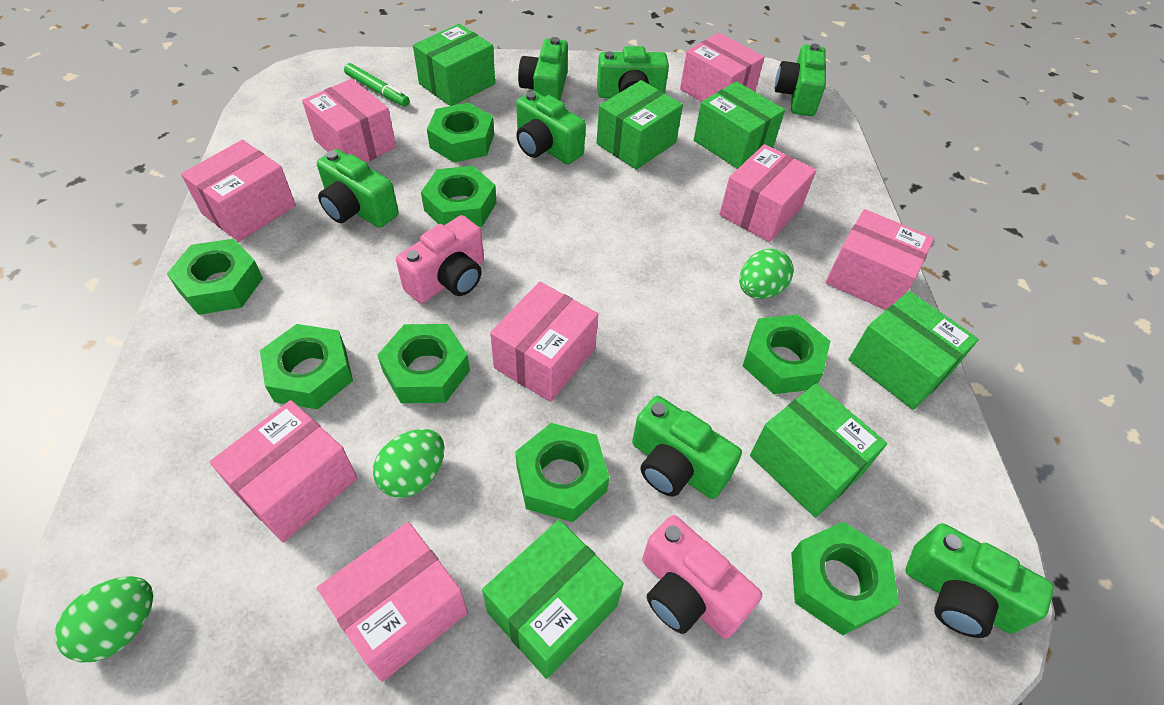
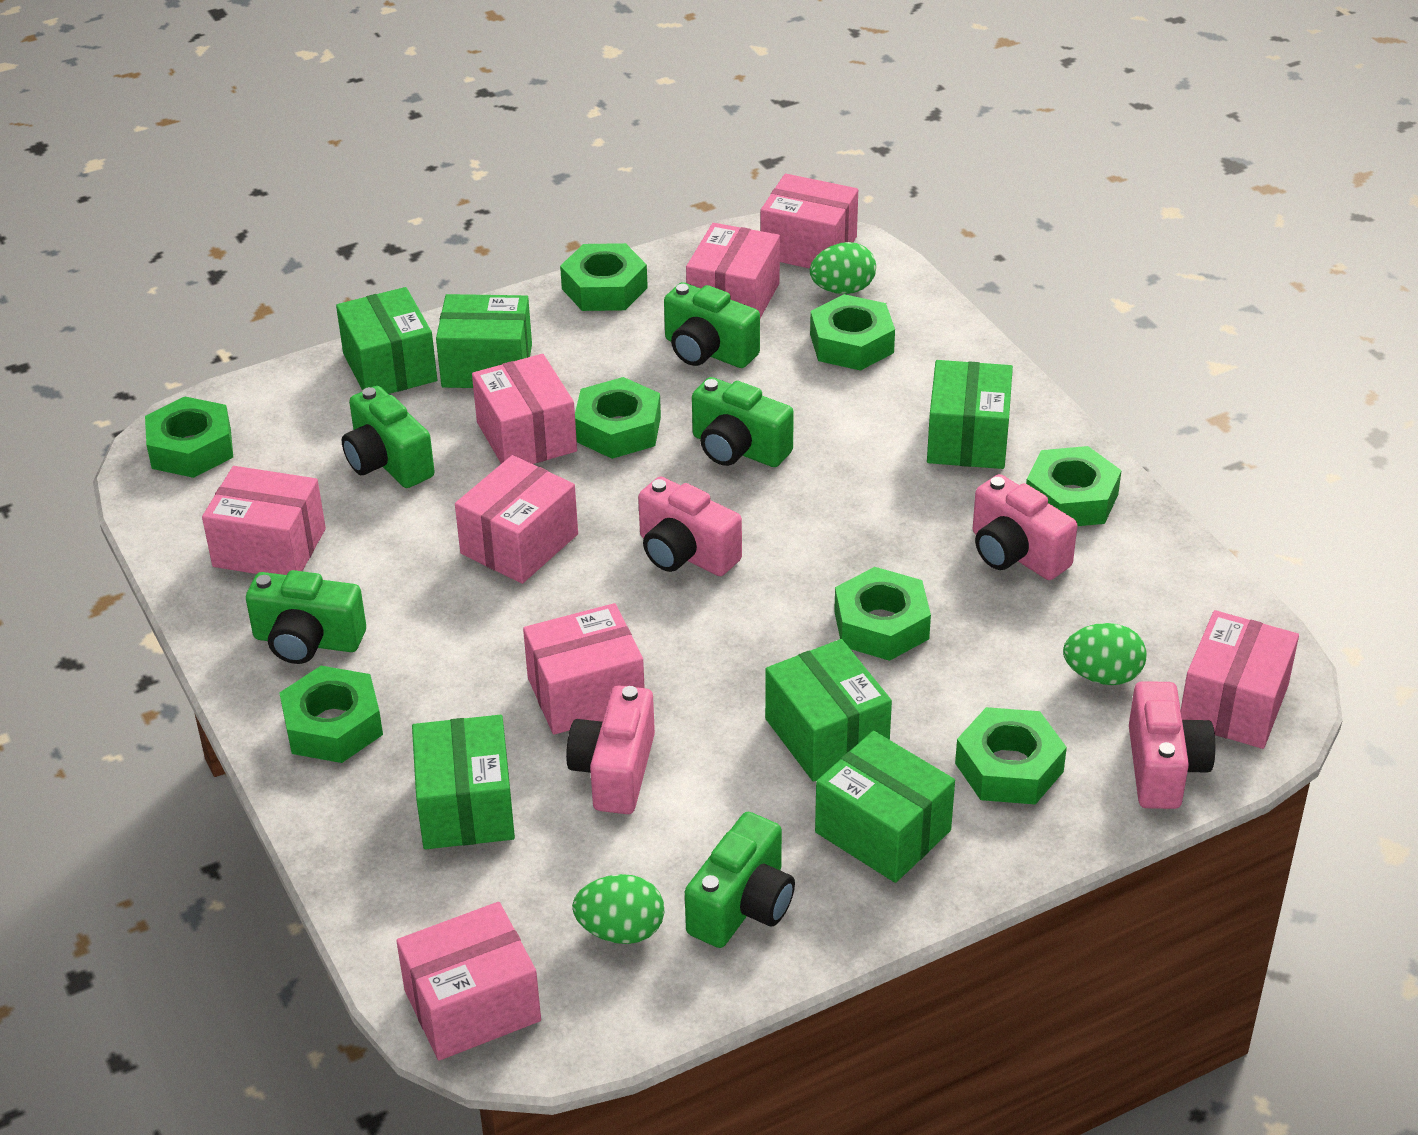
green camera: [317,149,399,228] [516,91,586,164] [518,37,568,101] [597,46,669,98] [632,396,742,499] [775,43,826,116] [906,523,1054,638] = 7 -> [246,570,366,664] [342,386,435,488] [664,282,760,368] [685,812,795,948] [692,377,794,467] = 5
green marker: [344,63,410,107] = 1 -> none = 0
pink camera: [396,215,484,303] [642,515,762,639] = 2 -> [566,685,655,814] [638,477,742,576] [973,474,1077,580] [1129,681,1215,809] = 4

